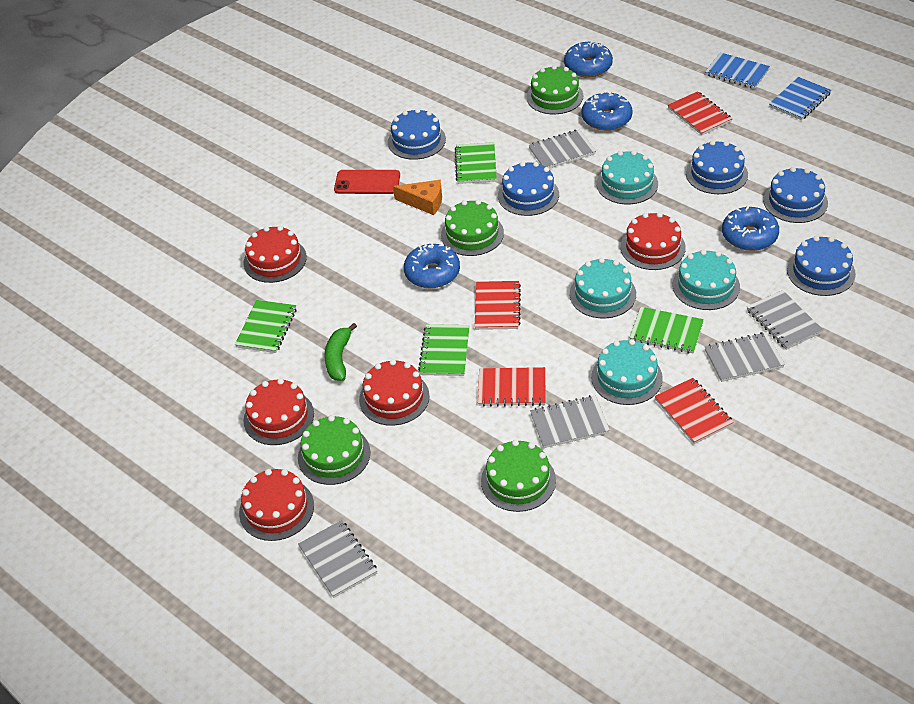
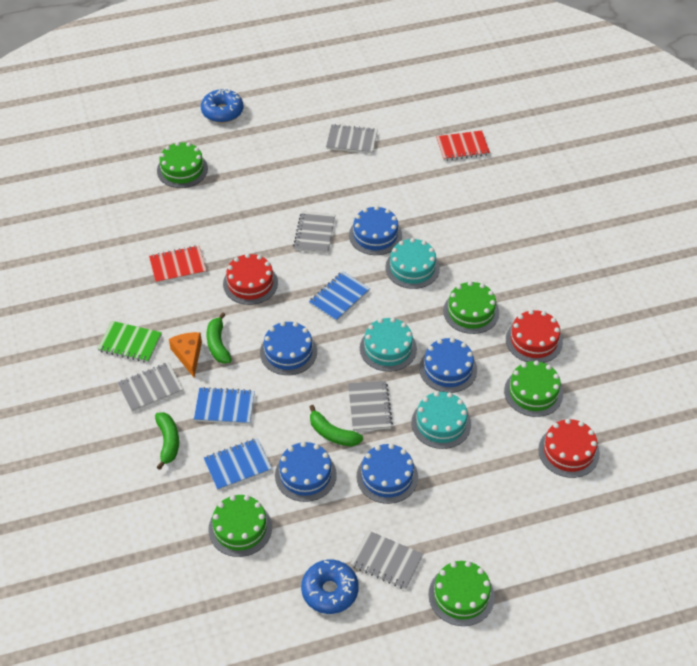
blue donut: [404,242,460,288] [564,40,613,78] [581,91,632,131] [722,205,779,251] = 4 -> [201,88,243,123] [301,560,359,614] = 2
blue notebook: [705,52,770,89] [769,77,831,120] = 2 -> [194,387,255,424] [204,438,272,491] [309,271,370,322] = 3
green banana: [324,323,357,381] = 1 -> [155,412,179,470] [207,312,232,364] [310,405,363,446] = 3
green cake: [298,415,371,485] [441,200,504,256] [481,440,556,512] [526,65,583,114] = 4 -> [157,142,208,188] [208,495,272,557] [429,561,495,626] [443,281,499,334] [504,360,563,417] = 5
green notebook: [235,300,297,353] [418,324,470,376] [455,142,497,184] [629,307,704,354] = 4 -> [97,321,162,362] = 1
red cake: [239,469,314,541] [243,378,314,445] [244,226,307,283] [359,359,430,426] [621,212,686,270] = 5 -> [223,253,278,305] [506,310,563,363] [538,419,600,478] = 3
red notebook: [475,281,521,330] [478,367,546,407] [654,378,734,444] [668,91,732,135] = 4 -> [149,245,207,284] [436,130,490,161] = 2
red phone: [334,170,400,194] = 1 -> none = 0
turquoise cake: [570,258,636,318] [591,339,663,405] [597,150,658,204] [673,249,740,310] = 4 -> [360,318,417,372] [385,238,440,289] [411,391,471,449] = 3

